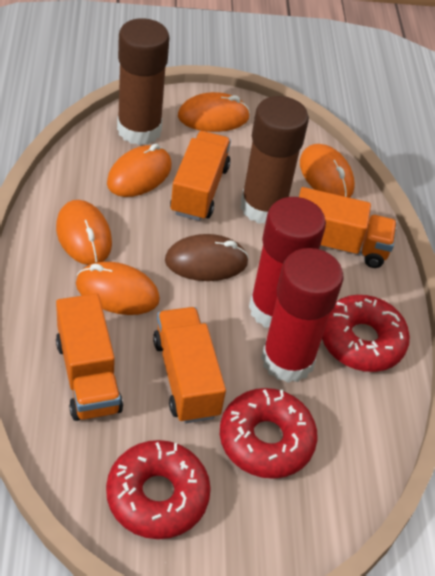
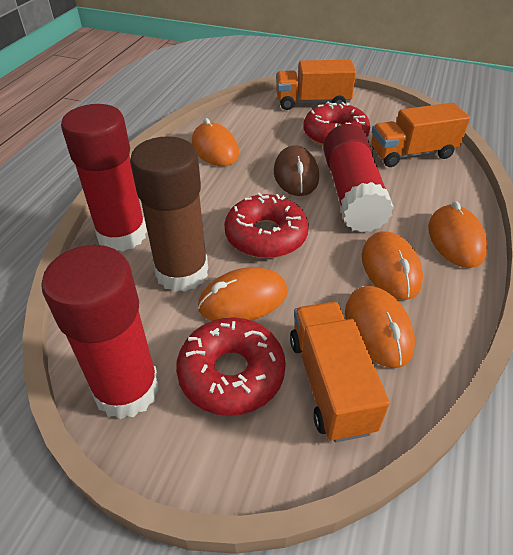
brown glue stick: [117,18,169,145] [240,96,309,224] = 2 -> [130,136,208,292] = 1
orange truck: [56,294,123,421] [153,307,226,423] [170,131,231,221] [299,187,397,268] = 4 -> [276,60,356,110] [290,302,390,442] [371,103,470,167] = 3
red glue stick: [249,197,326,328] [261,248,344,383] = 2 -> [41,245,159,419] [61,104,147,252] [323,124,394,233] = 3

